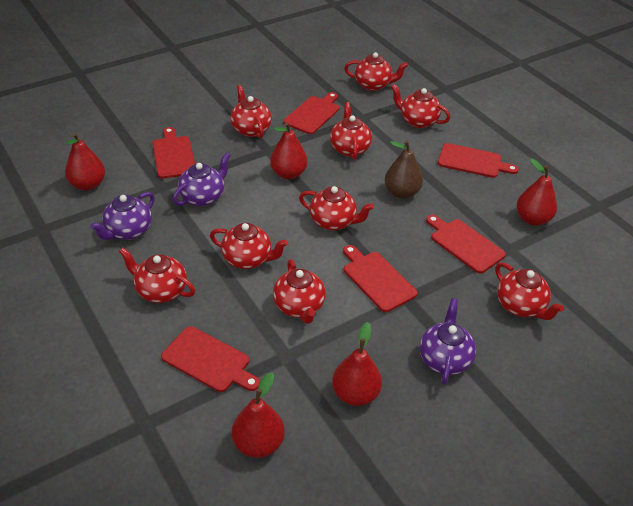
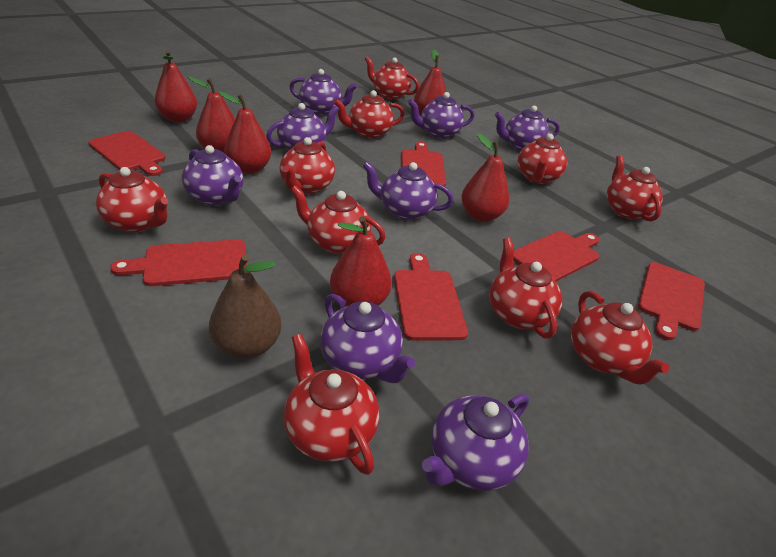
purple teapot: [90,192,155,240] [173,152,230,206] [420,298,476,385] = 3 -> [182,145,243,206] [266,103,339,150] [289,69,357,115] [320,294,415,383] [363,162,453,220] [408,92,474,139] [422,394,529,491] [495,106,560,151] = 8
red pear: [65,133,105,190] [232,372,285,458] [270,122,307,179] [332,322,382,406] [517,158,557,226] = 5 -> [154,50,197,122] [188,76,235,154] [218,91,271,174] [330,216,392,307] [414,49,447,115] [461,133,509,222] = 6
red teapot: [119,248,195,303] [210,223,288,269] [231,85,272,138] [273,259,326,324] [299,186,374,230] [330,102,372,160] [344,52,408,91] [391,84,450,128] [495,262,564,320] = 9 -> [96,167,168,232] [280,137,335,194] [284,334,379,475] [291,185,386,254] [334,90,405,138] [365,56,419,100] [489,238,562,339] [518,134,567,184] [571,291,669,384] [606,155,663,221] = 10

